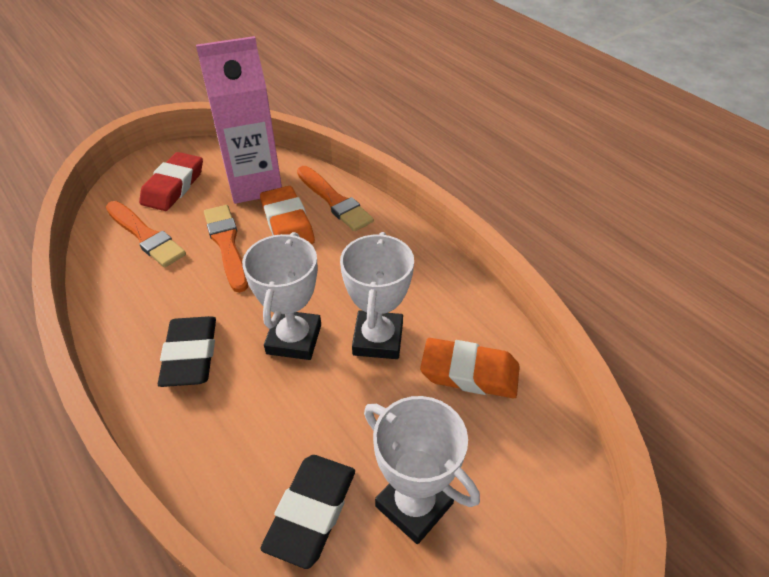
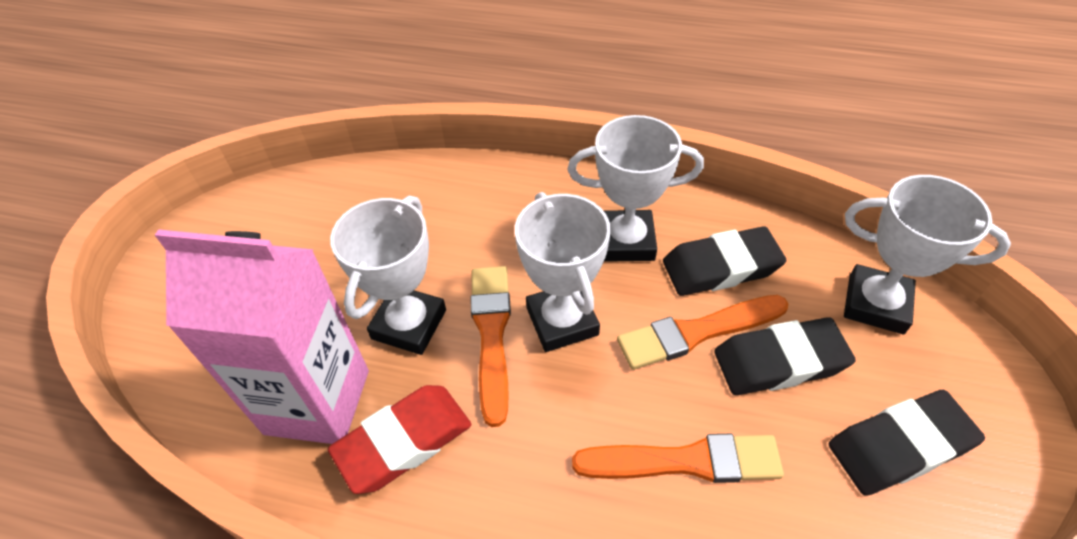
black eraser: [158,316,216,387] [260,455,355,569] = 2 -> [663,226,787,296] [714,317,856,395] [829,390,985,496] = 3
orange eraser: [260,186,315,244] [420,338,520,398] = 2 -> none = 0
white trophy: [242,232,321,360] [340,232,414,359] [364,396,480,544] = 3 -> [330,196,446,355] [515,192,611,352] [568,115,704,262] [844,175,1011,334] = 4

